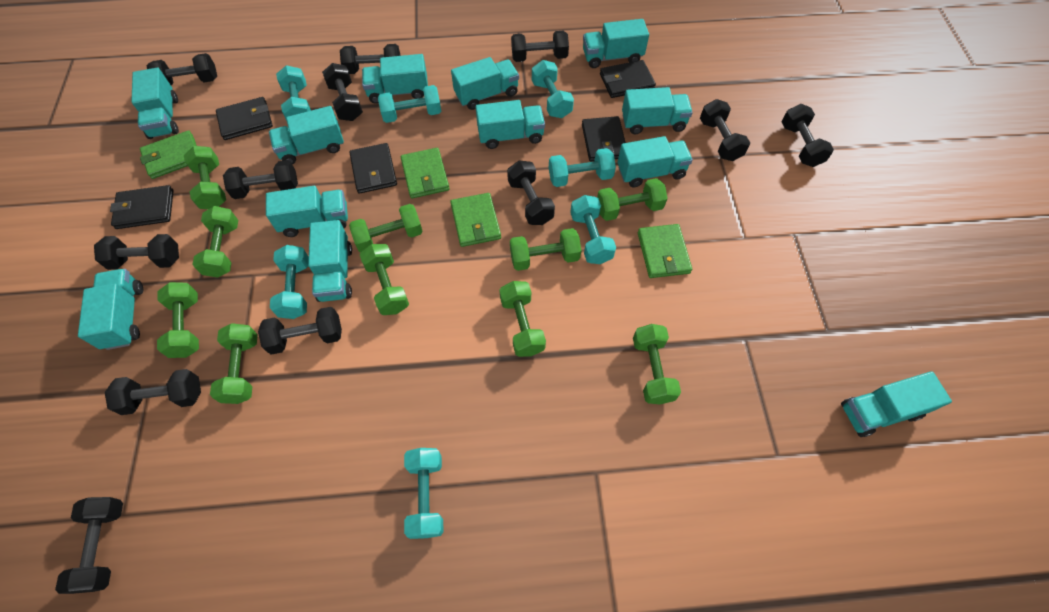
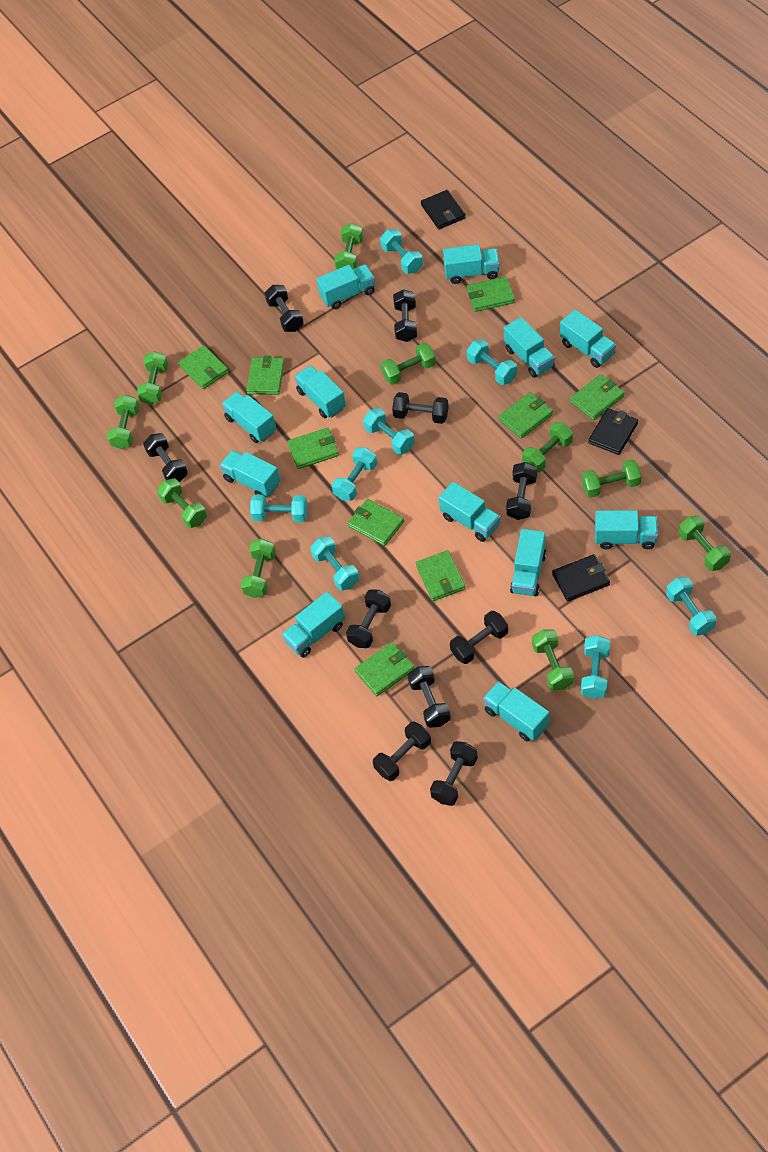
black dumbbell: [55,497,123,594] [94,234,179,270] [105,369,201,415] [147,53,217,85] [223,160,298,199] [258,307,342,355] [322,63,363,121] [340,44,401,74] [507,160,555,225] [511,31,569,62] [700,99,750,161] [782,104,834,167] = 12 -> [143,433,188,482] [264,285,304,332] [346,590,391,648] [373,722,431,781] [392,392,449,424] [393,289,417,342] [407,666,451,728] [430,741,478,806] [450,611,508,664] [506,462,537,520] = 10
black wallet: [110,185,174,229] [216,97,273,140] [349,143,397,194] [582,116,626,161] [600,60,656,98] = 5 -> [421,190,466,229] [552,554,610,602] [588,408,638,455] = 3
green wallet: [140,130,197,179] [401,148,450,199] [450,193,501,247] [638,224,692,278] = 4 -> [178,345,229,389] [246,356,284,395] [287,427,339,469] [348,499,404,546] [355,642,414,696] [416,550,466,601] [467,276,515,312] [498,392,553,439] [570,374,624,420] = 9
turquoise dumbbell: [270,245,309,319] [276,65,311,121] [378,85,441,123] [404,448,444,539] [532,60,574,118] [549,148,616,187] [570,195,616,264] = 7 -> [250,494,308,522] [310,536,359,590] [332,448,377,501] [363,408,415,455] [380,229,423,274] [467,339,517,385] [581,635,610,699] [666,577,717,636] = 8

